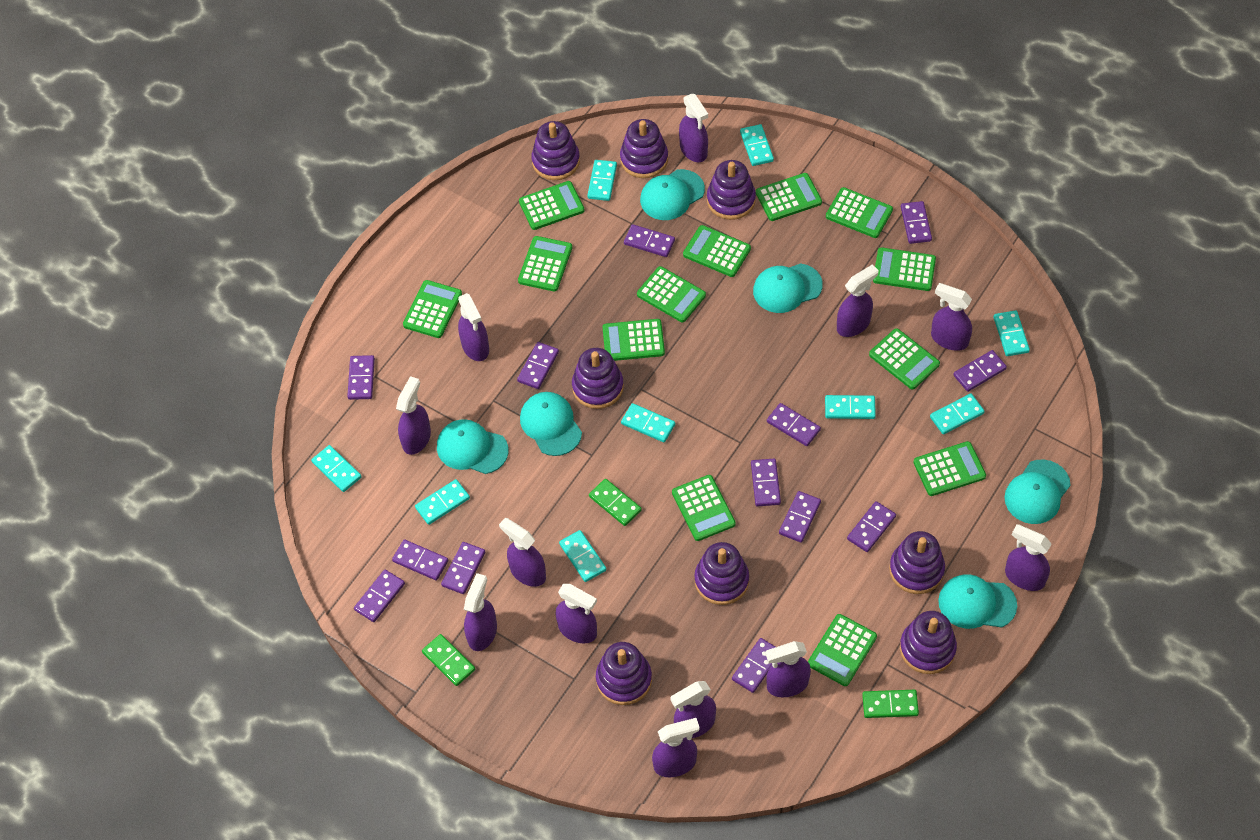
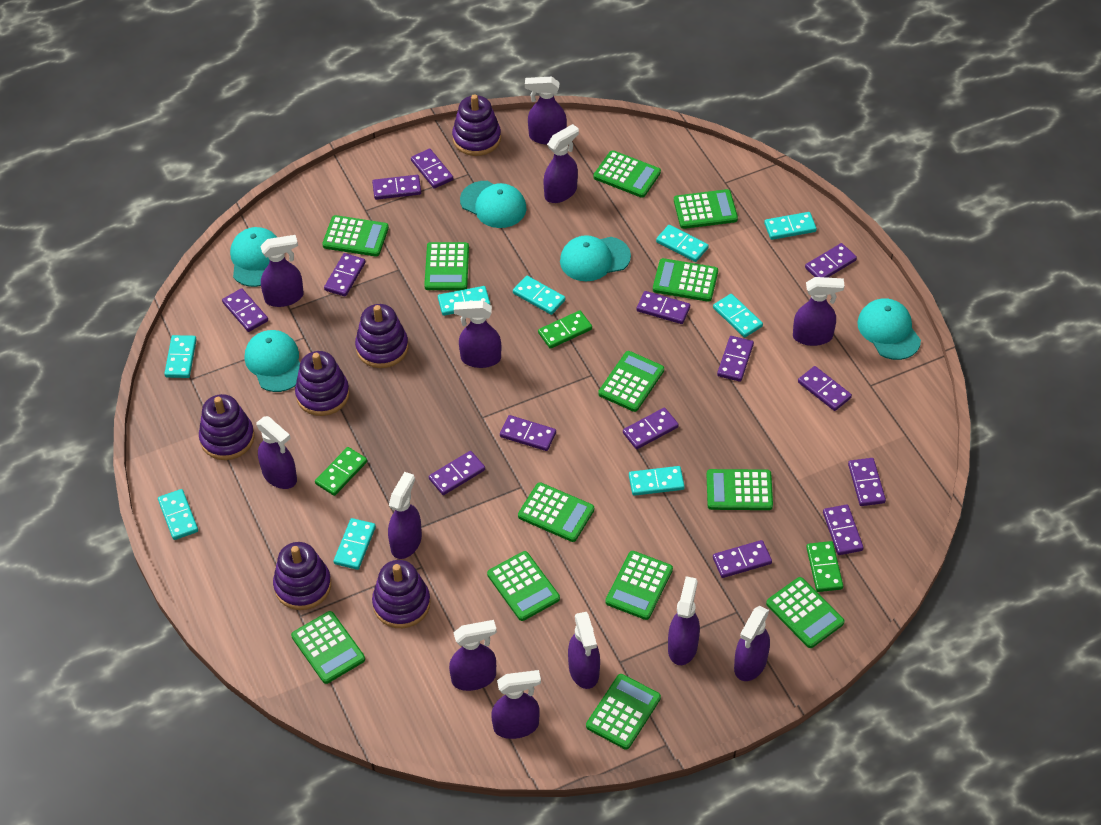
purple domino: [347,355,375,400] [354,570,405,622] [392,539,448,581] [441,542,485,594] [517,342,559,389] [624,224,675,257] [732,638,775,693] [751,459,781,506] [767,403,821,446] [779,491,821,543] [847,501,896,552] [901,201,932,244] [953,350,1007,392] = 13 -> [222,288,268,332] [324,253,365,296] [372,175,421,200] [411,149,453,189] [429,451,485,495] [500,415,556,451] [623,408,679,449] [636,291,690,324] [713,540,772,578] [717,336,754,382] [798,366,852,411] [805,243,857,278] [823,504,864,555] [848,458,886,506] = 14
purple stacking toy: [531,121,580,180] [572,348,624,409] [596,642,652,705] [620,119,668,178] [694,542,749,605] [707,160,756,220] [889,531,945,594] [900,611,957,674] = 8 -> [199,394,255,460] [273,542,331,610] [295,351,350,416] [355,304,408,368] [372,560,431,628] [452,94,501,156] = 6
turquoise cap: [437,419,509,474] [520,392,582,456] [640,169,705,220] [753,263,823,313] [938,574,1017,629] [1004,459,1070,524] = 6 -> [230,227,277,287] [245,330,300,392] [460,181,526,228] [560,235,631,281] [857,299,921,360] = 5

